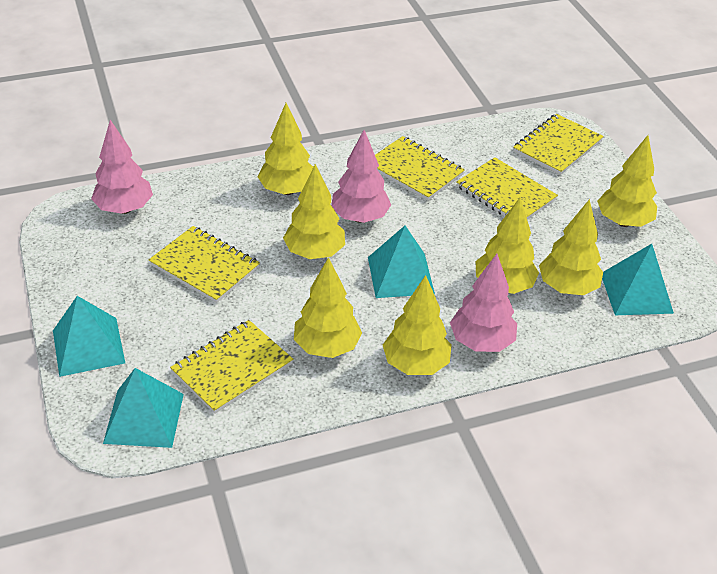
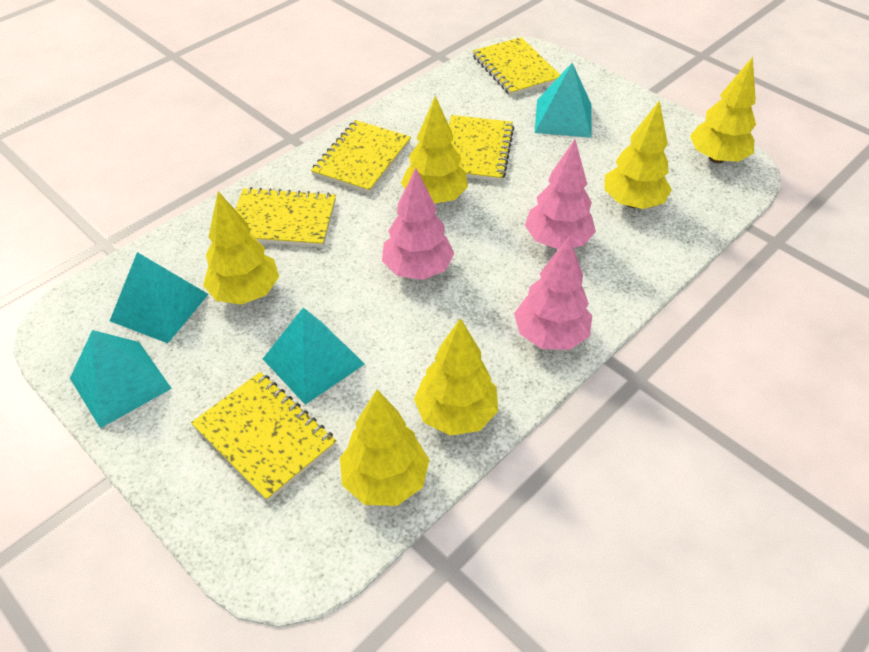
yellow tree: [257,103,313,195] [283,164,345,259] [294,257,362,358] [383,275,452,375] [476,198,539,294] [539,199,603,295] [597,135,657,227] = 7 -> [203,191,279,305] [340,390,429,506] [401,96,468,204] [414,318,498,436] [604,100,672,209] [690,57,756,163] = 6

